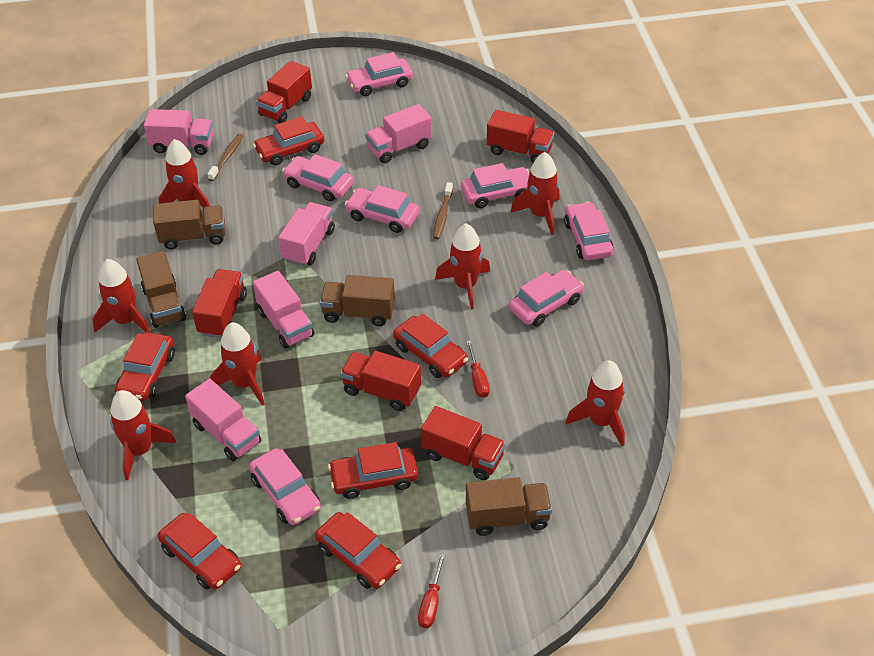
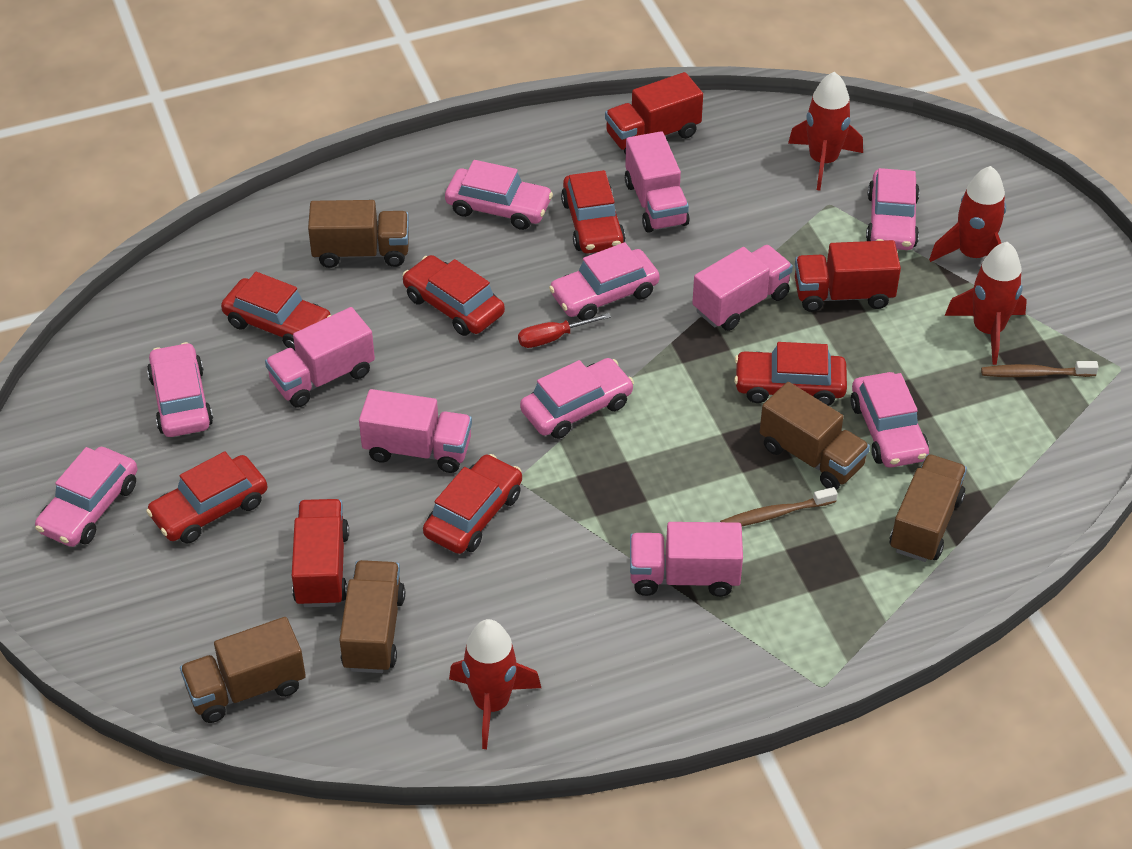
brown truck: [136,251,186,328] [153,200,225,249] [320,275,395,326] [466,477,552,536] = 4 -> [180,617,306,723] [308,200,409,268] [339,560,405,673] [760,382,870,490] [890,454,967,562] = 5
red rocket: [92,259,151,333] [110,390,176,480] [159,139,210,208] [210,322,265,406] [435,223,490,309] [510,152,560,235] [566,360,625,446] = 7 -> [449,619,541,749] [788,72,863,191] [929,166,1006,262] [945,242,1027,365] = 4
red screwdriver: [418,553,446,628] [466,340,490,398] = 2 -> [518,313,611,348] = 1
red truck: [192,269,247,338] [256,61,312,123] [340,351,421,411] [421,406,505,480] [487,110,554,163] = 5 -> [292,499,349,607] [605,72,703,155] [795,240,901,312] = 3

